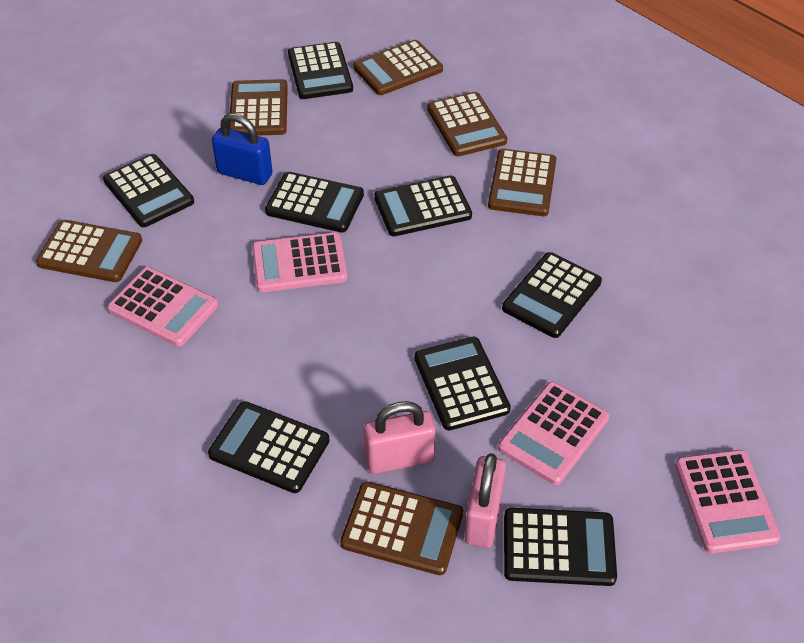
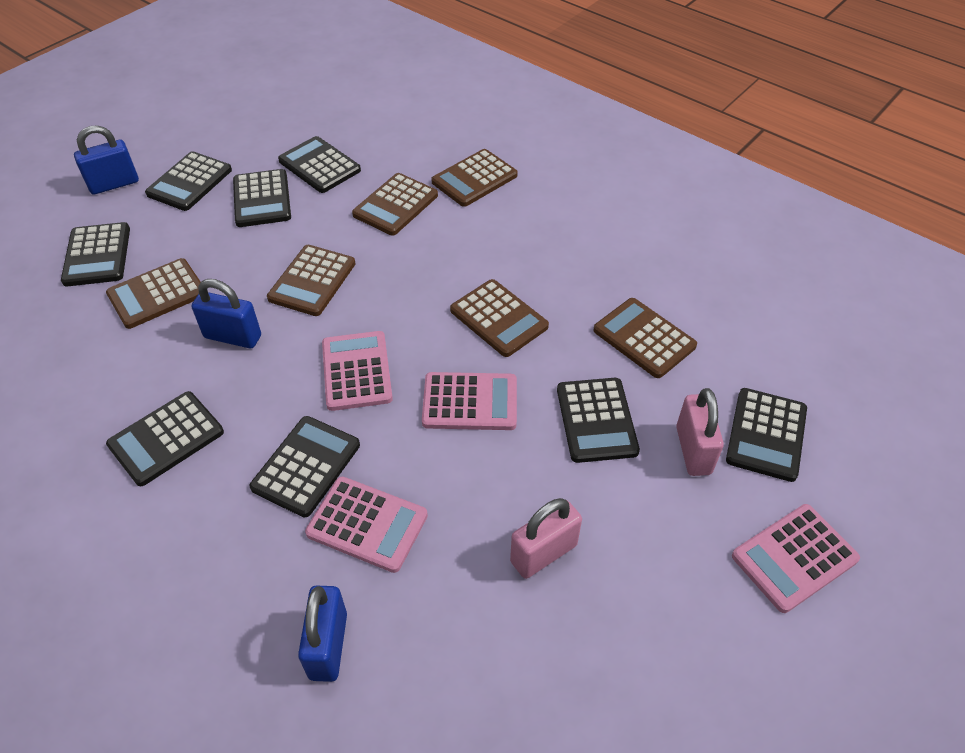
blue padlock: [212,113,273,185] = 1 -> [74,125,139,194] [191,279,261,348] [298,586,347,682] = 3

